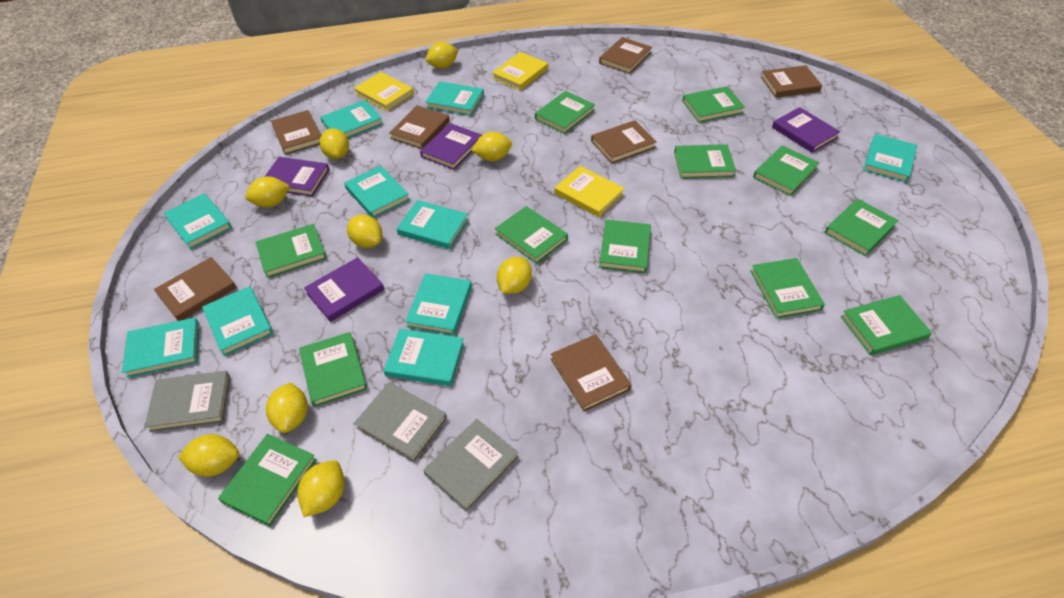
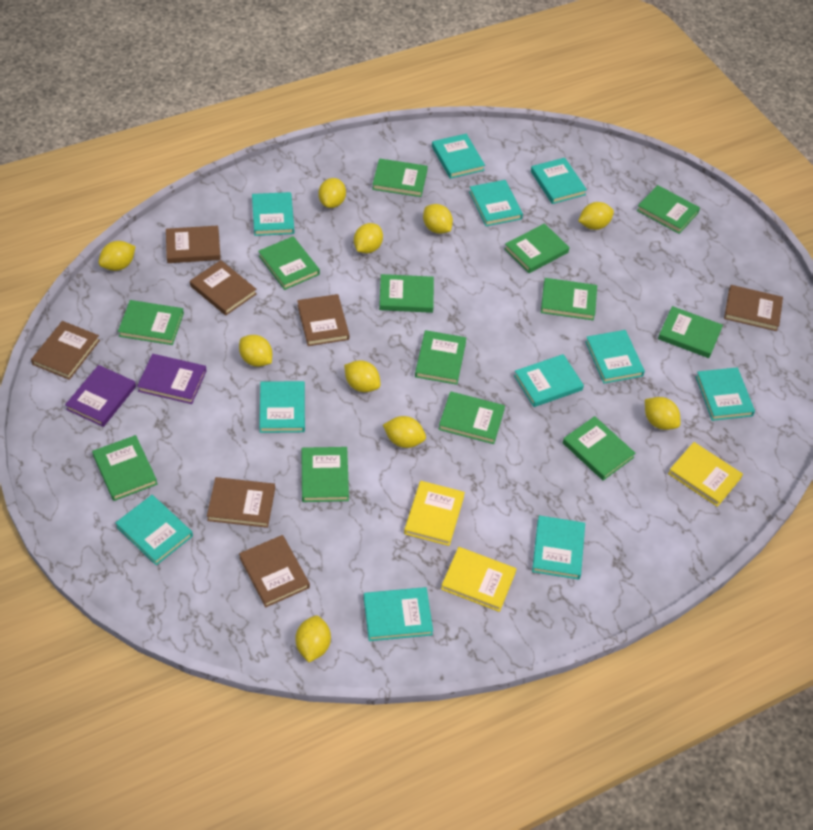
green book: [218,434,317,527] [256,224,327,278] [299,332,367,407] [495,206,568,264] [535,91,595,134] [599,220,651,273] [674,144,736,179] [682,86,745,123] [750,258,825,319] [753,145,819,196] [825,199,899,256] [841,295,932,356] = 12 -> [92,435,158,501] [118,300,184,345] [258,236,320,290] [301,447,349,502] [372,158,428,197] [379,274,434,313] [415,330,467,385] [438,391,505,444] [504,223,570,273] [541,278,597,320] [563,416,636,481] [637,185,700,234] [658,306,723,358] = 13
grey book: [145,371,230,432] [354,382,447,462] [423,419,519,512] = 3 -> none = 0
purple book: [264,157,329,197] [304,257,384,322] [420,123,482,170] [772,107,840,153] = 4 -> [65,365,136,427] [137,354,207,404] = 2
turquoise book: [122,318,199,378] [164,193,232,249] [202,286,273,356] [320,100,383,138] [344,166,410,218] [383,329,464,386] [397,200,469,249] [405,273,472,335] [425,81,484,116] [863,134,917,182] = 10 -> [115,495,193,565] [252,192,294,236] [259,381,305,433] [364,587,433,641] [432,134,485,179] [469,180,523,226] [514,354,584,407] [531,158,587,204] [532,515,585,580] [585,330,645,383] [696,367,755,421] = 11
yellow lemon: [178,434,239,477] [245,176,290,207] [266,383,308,433] [297,460,344,517] [320,128,349,159] [347,215,382,248] [426,42,458,69] [471,132,512,161] [497,257,532,294] = 9 -> [99,241,136,271] [239,335,272,367] [295,615,331,662] [318,178,346,208] [344,360,381,392] [354,223,383,254] [383,416,426,448] [423,204,453,234] [578,202,614,230] [645,397,681,430] = 10

